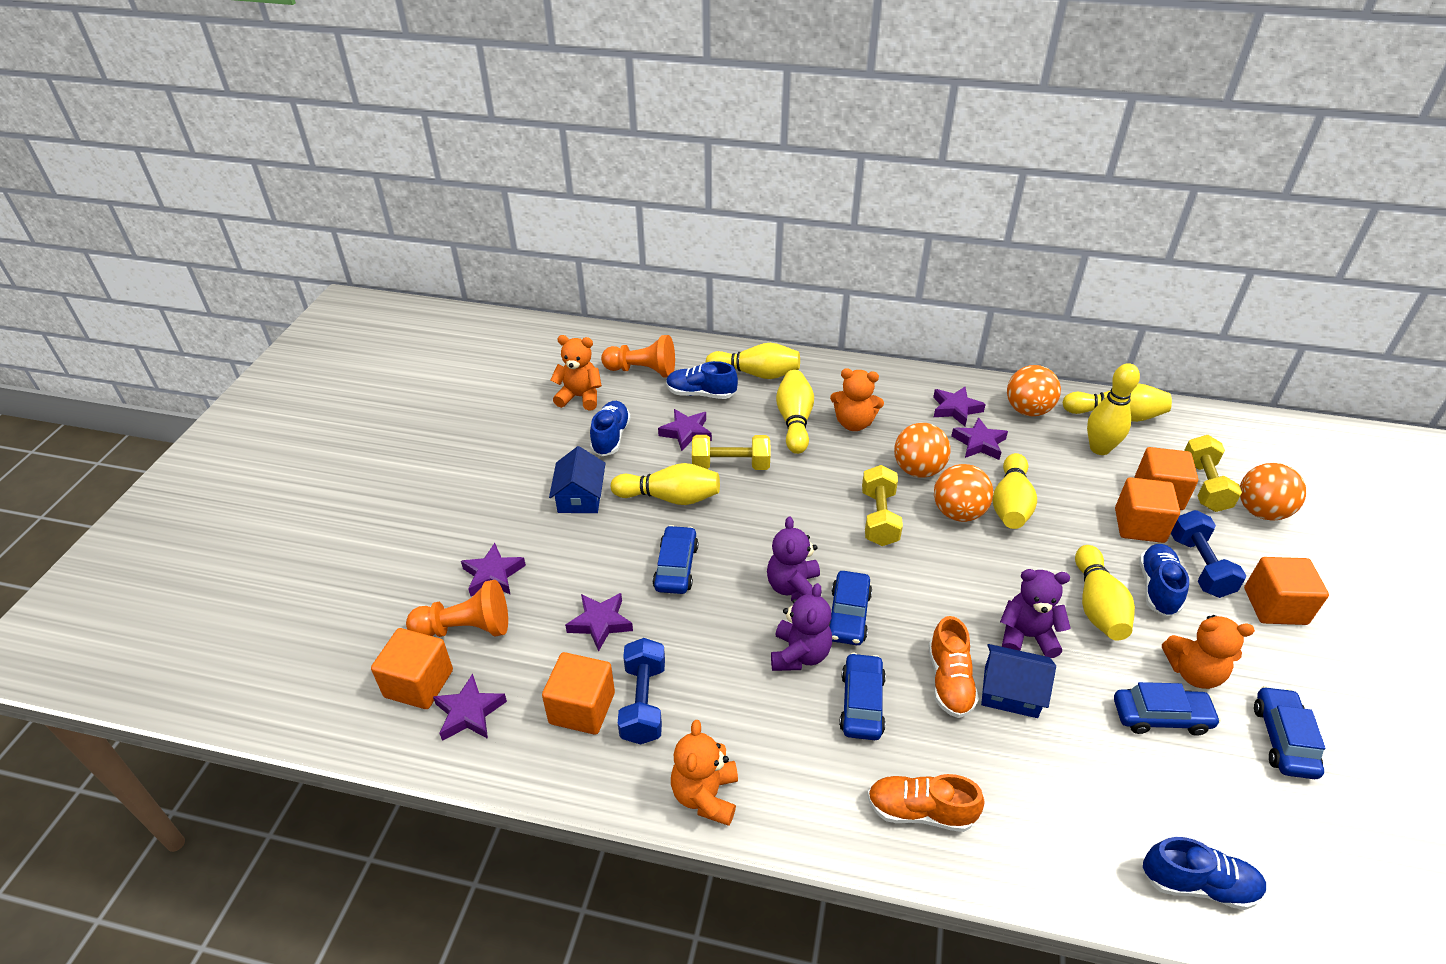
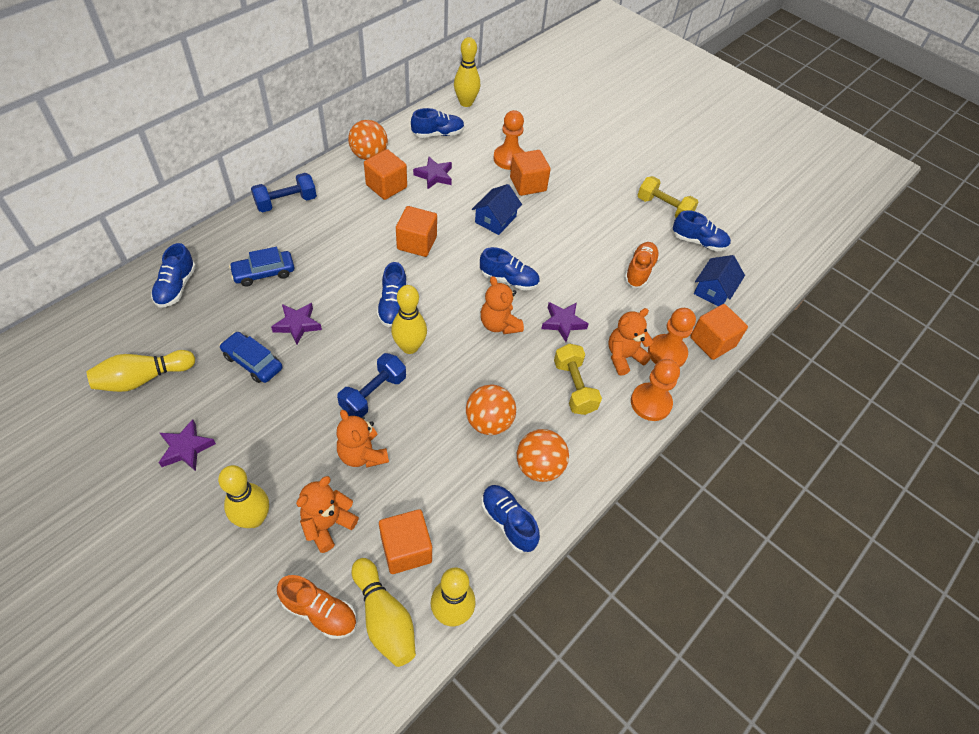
blue car: [653,525,698,594] [829,571,872,645] [839,653,886,740] [1114,682,1221,736] [1254,686,1325,779] = 5 -> [220,332,283,383] [229,247,294,287] = 2
blue shoe: [590,401,631,456] [666,361,738,399] [1139,544,1189,617] [1142,837,1267,910] = 4 -> [151,243,196,308] [377,262,407,327] [411,108,465,138] [480,247,540,291] [481,485,540,553] [673,210,731,251] = 6
orange ball: [894,423,951,477] [934,464,993,522] [1007,365,1061,416] [1240,463,1306,521] = 4 -> [348,120,388,160] [466,385,516,435] [517,429,569,482] = 3
orange pawn: [406,580,508,637] [601,335,675,378] = 2 -> [493,110,524,170] [631,359,680,421] [648,308,696,367] = 3
purple star: [433,674,507,741] [461,543,526,596] [565,593,633,652] [658,409,712,451] [933,386,986,426] [951,417,1008,460] = 6 -> [158,419,216,471] [271,303,322,345] [413,157,452,189] [541,302,588,342] = 4
purple teddy bear: [767,516,822,601] [771,583,832,671] [1000,569,1071,658] = 3 -> none = 0
yellow bowling pin: [611,463,720,505] [706,343,800,379] [776,370,814,454] [993,453,1037,529] [1062,383,1172,422] [1075,545,1135,640] [1087,363,1140,455] = 7 -> [87,350,195,392] [218,465,269,528] [351,558,416,667] [391,285,427,354] [431,567,475,627] [454,37,480,107] = 6
yellow dumbbell: [692,435,770,470] [862,465,903,546] [1184,435,1242,512] = 3 -> [554,343,602,415] [638,176,698,218] = 2

